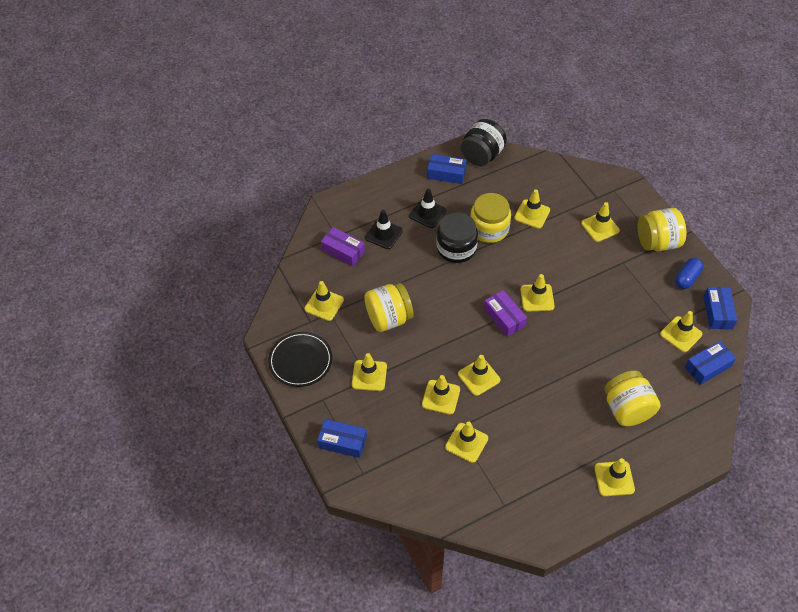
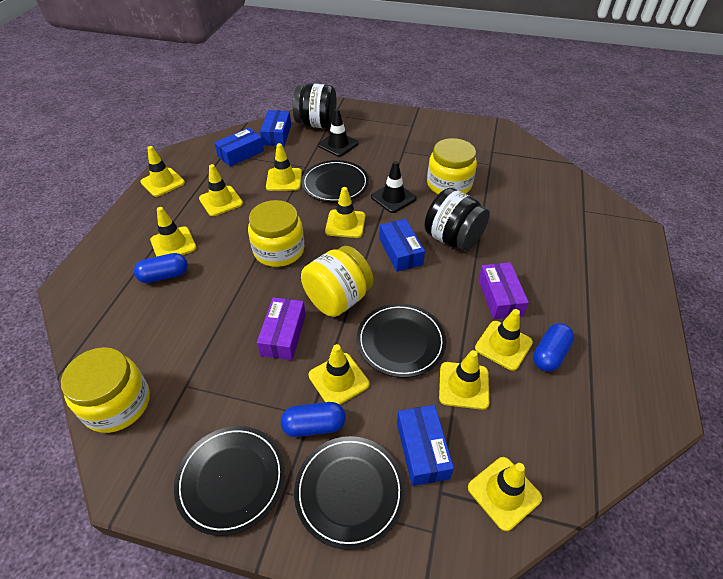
black plate: [268,332,332,387] = 1 -> [174,426,285,536] [294,436,405,550] [301,160,369,203] [357,303,446,378] = 4
blue capsule: [675,258,703,289] = 1 -> [134,253,188,283] [281,402,346,437] [533,323,574,371] = 3
yellow traffic cone: [304,281,344,321] [352,353,387,391] [422,375,460,415] [445,422,488,463] [458,355,500,396] [514,189,550,229] [520,274,555,312] [581,202,620,242] [594,458,635,496] [660,311,702,352] = 10 -> [140,146,185,197] [150,207,196,257] [199,164,243,216] [266,143,302,191] [308,344,369,405] [325,187,365,238] [439,350,489,410] [468,457,542,531] [475,309,533,371] = 9

